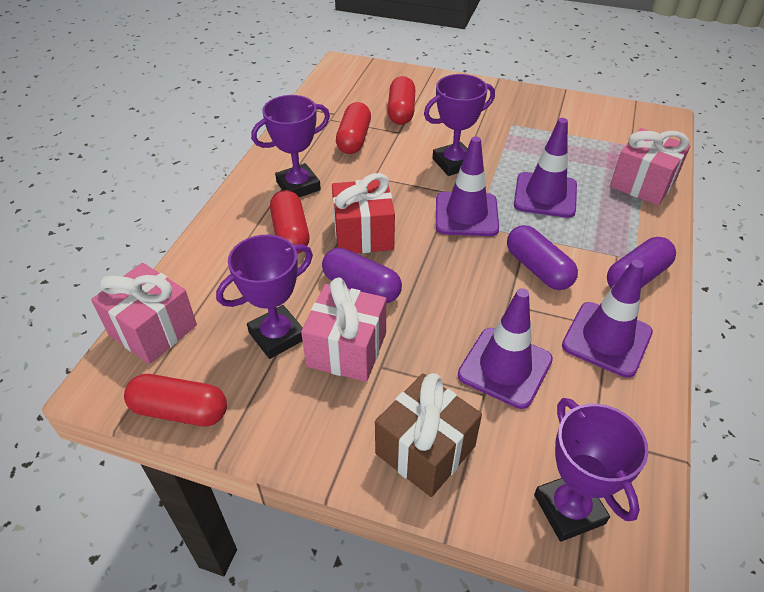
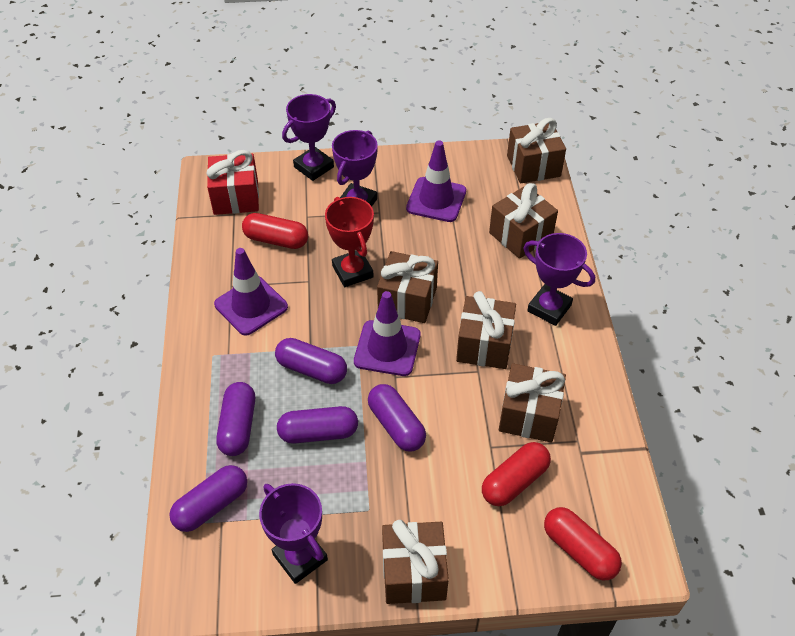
brown gift: [375,373,482,497] = 1 -> [377,251,438,323] [382,520,449,604] [456,291,516,369] [489,183,558,259] [499,363,566,442] [507,118,566,184] = 6
pink gift: [91,263,197,364] [301,278,386,382] [610,128,690,205] = 3 -> none = 0
purple capsule: [322,248,402,303] [507,225,578,290] [607,237,676,288] = 3 -> [169,465,247,532] [216,382,255,456] [275,338,347,384] [277,406,358,444] [368,384,426,451] = 5
purple traffic cone: [436,136,499,236] [458,288,553,409] [514,118,577,218] [562,260,653,378] = 4 -> [214,248,288,336] [354,291,420,376] [406,140,466,222] = 3
red capsule: [124,374,227,426] [270,190,309,254] [336,102,371,154] [387,76,415,125] = 4 -> [242,213,308,249] [482,442,551,506] [544,507,622,580] = 3
red trophy: none = 0 -> [325,197,374,287] = 1

